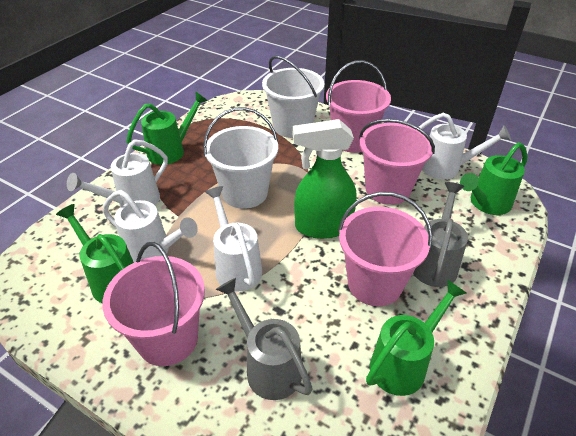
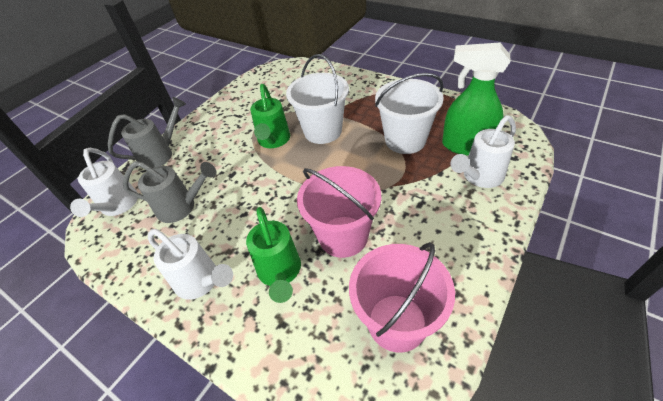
green watering can: [56,204,134,303] [126,92,208,165] [366,279,467,396] [460,142,528,215] = 4 -> [246,207,301,303] [250,84,290,148] = 2
pink bucket: [102,242,205,366] [326,60,391,153] [338,192,432,306] [359,119,435,205] = 4 -> [297,166,381,258] [349,242,455,353] = 2
white watering can: [67,139,168,206] [103,190,198,262] [205,186,262,292] [419,113,511,179] = 4 -> [70,148,138,217] [148,229,233,300] [450,115,516,188] = 3

